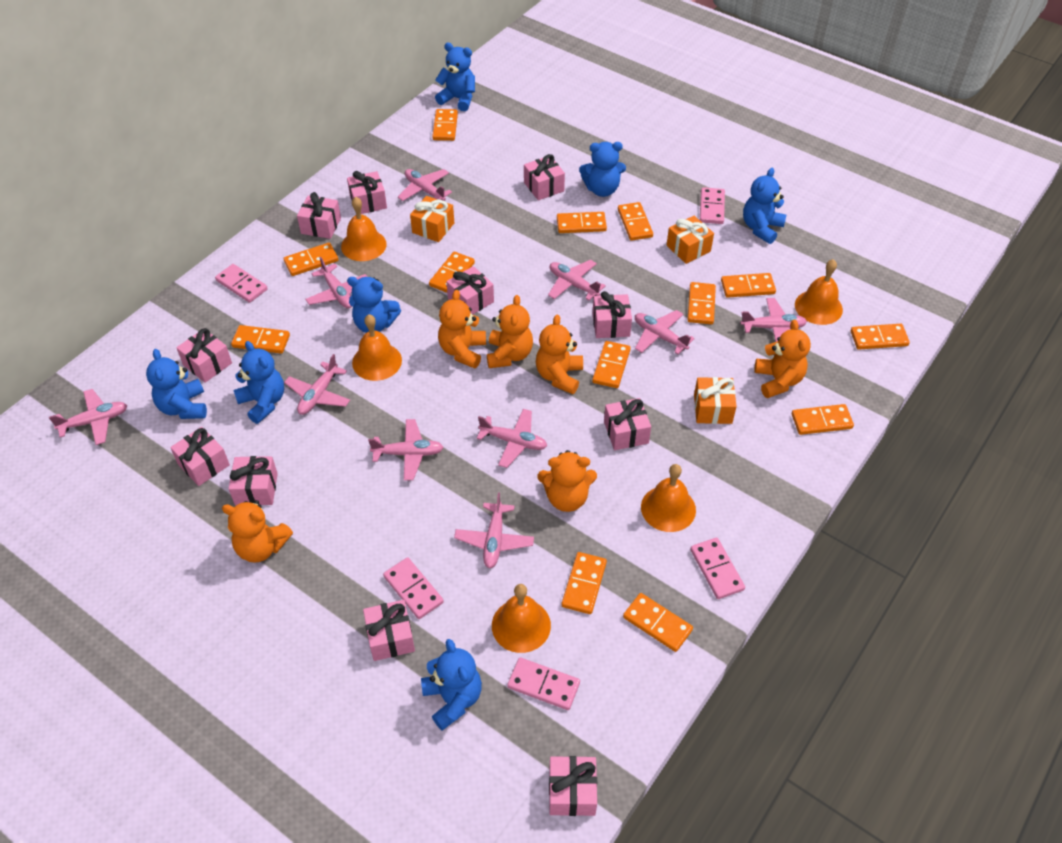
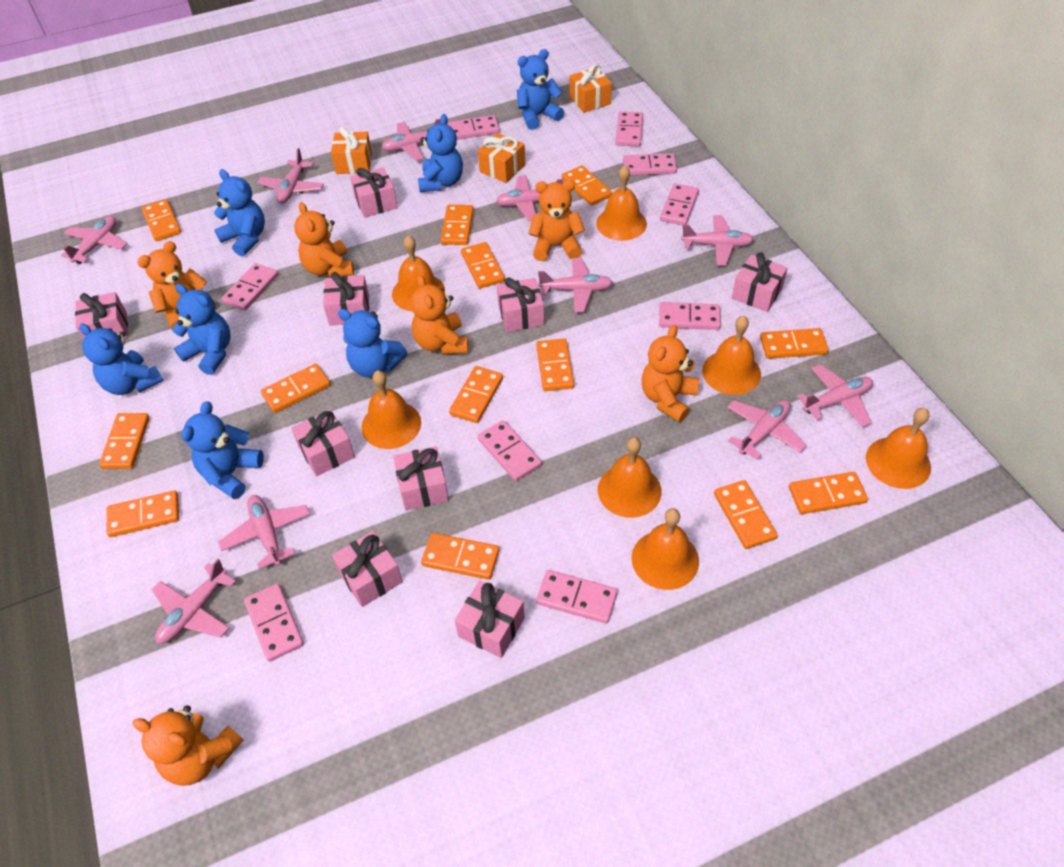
orange bell: [341,197,386,261] [352,314,402,381] [492,584,551,653] [641,464,696,532] [795,259,843,325] = 5 -> [362,370,421,449] [392,235,445,312] [596,165,647,241] [598,437,662,518] [631,508,699,590] [702,316,761,395] [866,408,931,489] = 7
pink domino: [215,264,268,303] [383,557,444,619] [507,657,580,710] [690,538,745,599] [700,187,725,224] = 5 -> [221,263,278,311] [244,583,304,662] [447,115,500,140] [478,420,542,481] [536,570,617,623] [616,111,643,146] [623,153,677,175] [659,302,721,330] [660,184,699,225] = 9
pink gift: [170,427,230,486] [176,328,232,383] [228,456,278,505] [297,192,341,239] [347,171,387,214] [363,600,415,661] [446,266,494,314] [524,154,565,200] [549,756,597,816] [593,291,632,338] [604,398,651,450] = 11 -> [75,292,128,339] [291,409,355,476] [323,272,369,325] [332,531,403,607] [350,167,398,218] [393,446,449,511] [455,581,525,658] [497,277,544,332] [732,252,787,312] = 9

